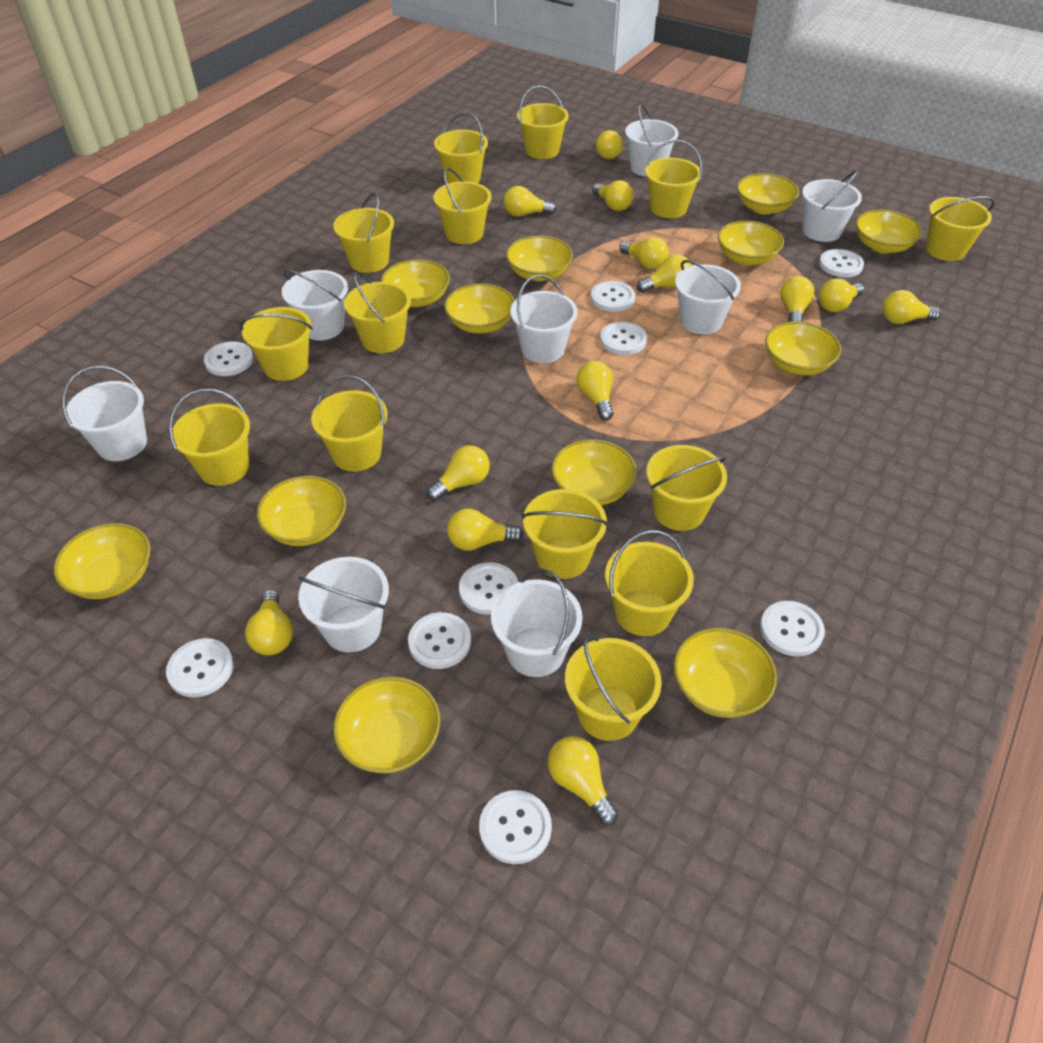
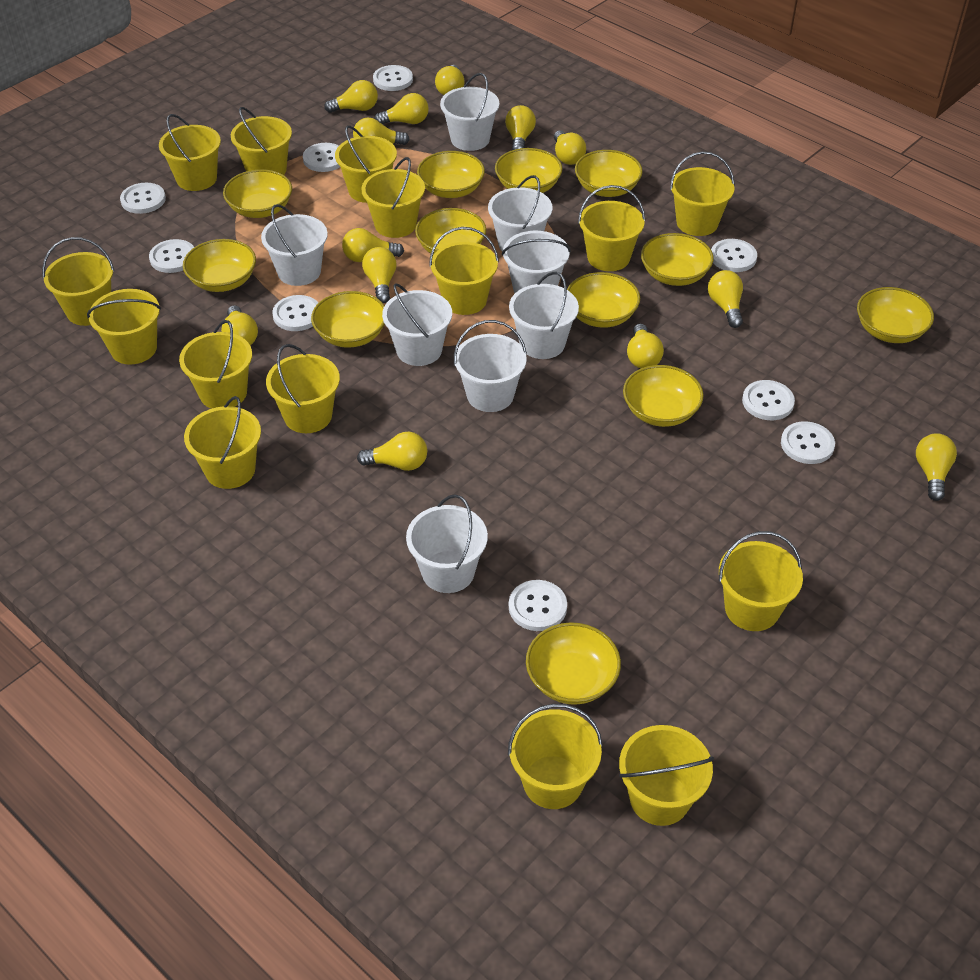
yellow bucket: [169,389,250,486] [240,307,313,381] [311,375,388,472] [333,193,394,273] [344,272,411,353] [433,168,492,244] [434,112,488,184] [517,85,569,159] [522,489,608,579] [565,635,662,741] [605,530,694,636] [645,140,702,218] [646,445,727,531] [926,196,995,261] = 14 -> [42,237,114,326] [87,289,161,365] [159,114,221,191] [179,320,252,409] [184,396,261,489] [231,107,292,175] [266,344,340,433] [335,125,397,203] [361,157,425,238] [429,227,499,315] [508,704,603,809] [578,185,645,271] [619,725,714,826] [670,152,735,236] [719,531,803,631] = 15

